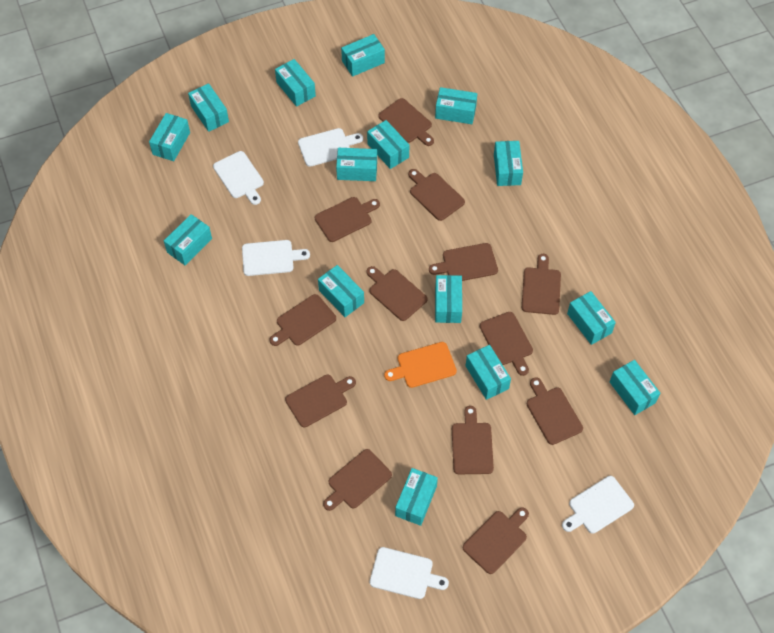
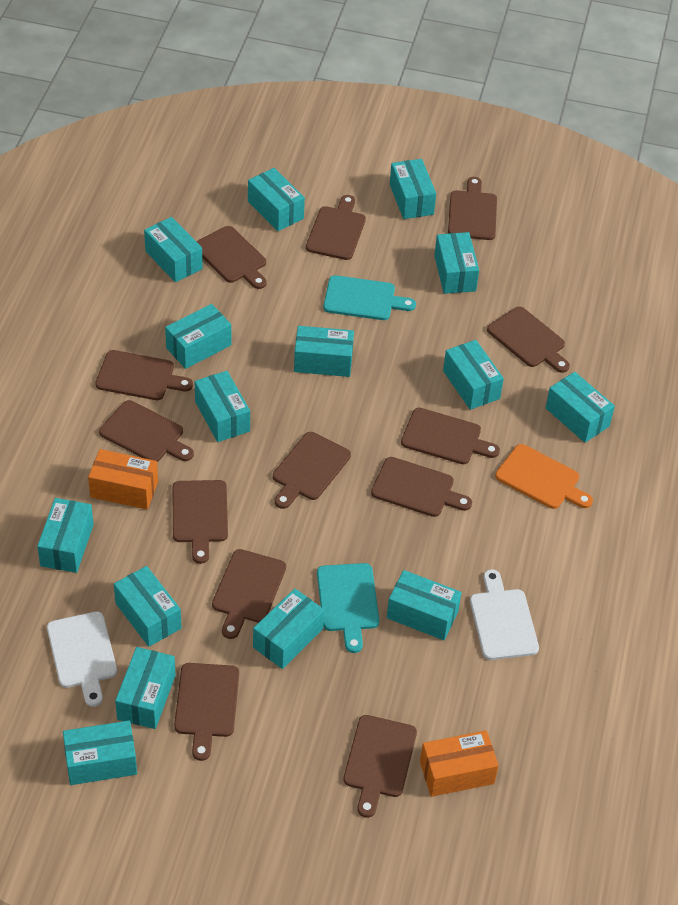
orange box: none = 0 -> [88,449,158,509] [420,730,499,797] = 2
turquoise cutting board: none = 0 -> [317,563,379,653] [323,275,416,320] = 2
white cutting board: [213,151,264,205] [242,240,310,276] [298,128,363,167] [370,547,449,599] [562,476,634,534] = 5 -> [47,611,117,707] [470,569,539,660] = 2

